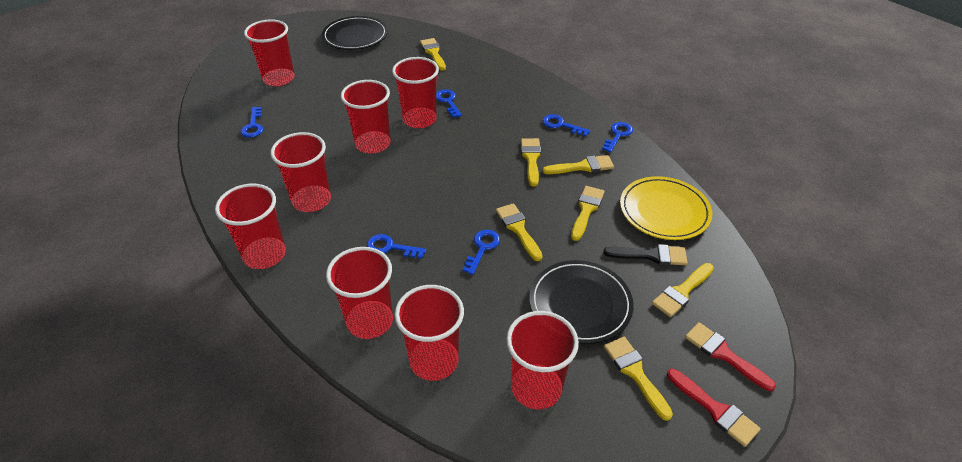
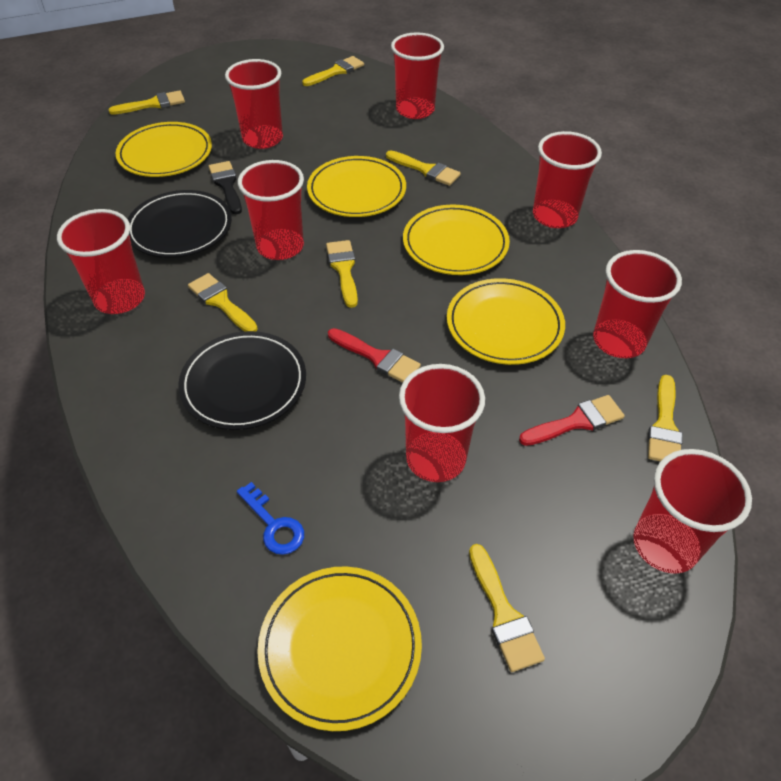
blue key: [241,107,263,138] [367,234,426,258] [436,90,462,118] [462,230,500,275] [543,114,591,137] [602,122,633,153] = 6 -> [237,482,304,555] = 1
yellow plate: [620,176,712,240] = 1 -> [116,122,212,177] [257,566,422,731] [307,156,406,217] [403,205,510,275] [447,278,565,365] = 5

